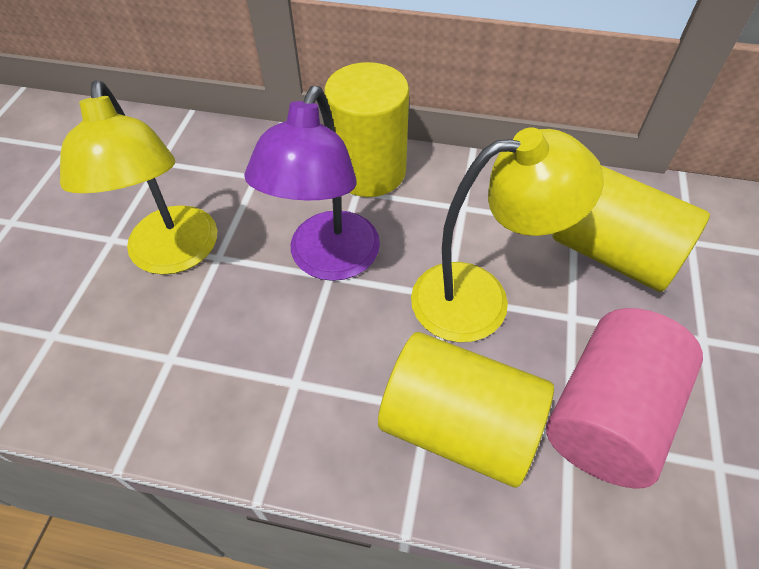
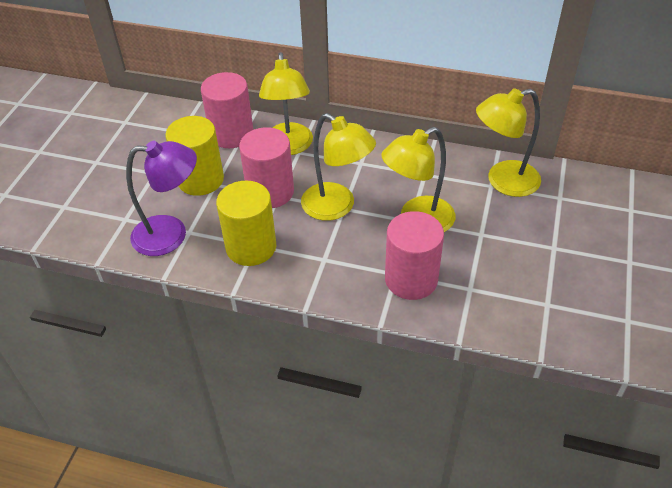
pink cylinder: [546,308,703,488] = 1 -> [201,72,253,148] [239,127,294,208] [385,211,444,300] = 3
yellow cylinder: [324,62,409,197] [378,332,554,487] [552,165,710,292] = 3 -> [165,116,224,196] [216,181,276,266] = 2
yellow lamp: [60,81,217,275] [411,127,604,342] = 2 -> [259,52,313,155] [301,113,376,221] [381,127,455,232] [476,88,541,197] = 4

